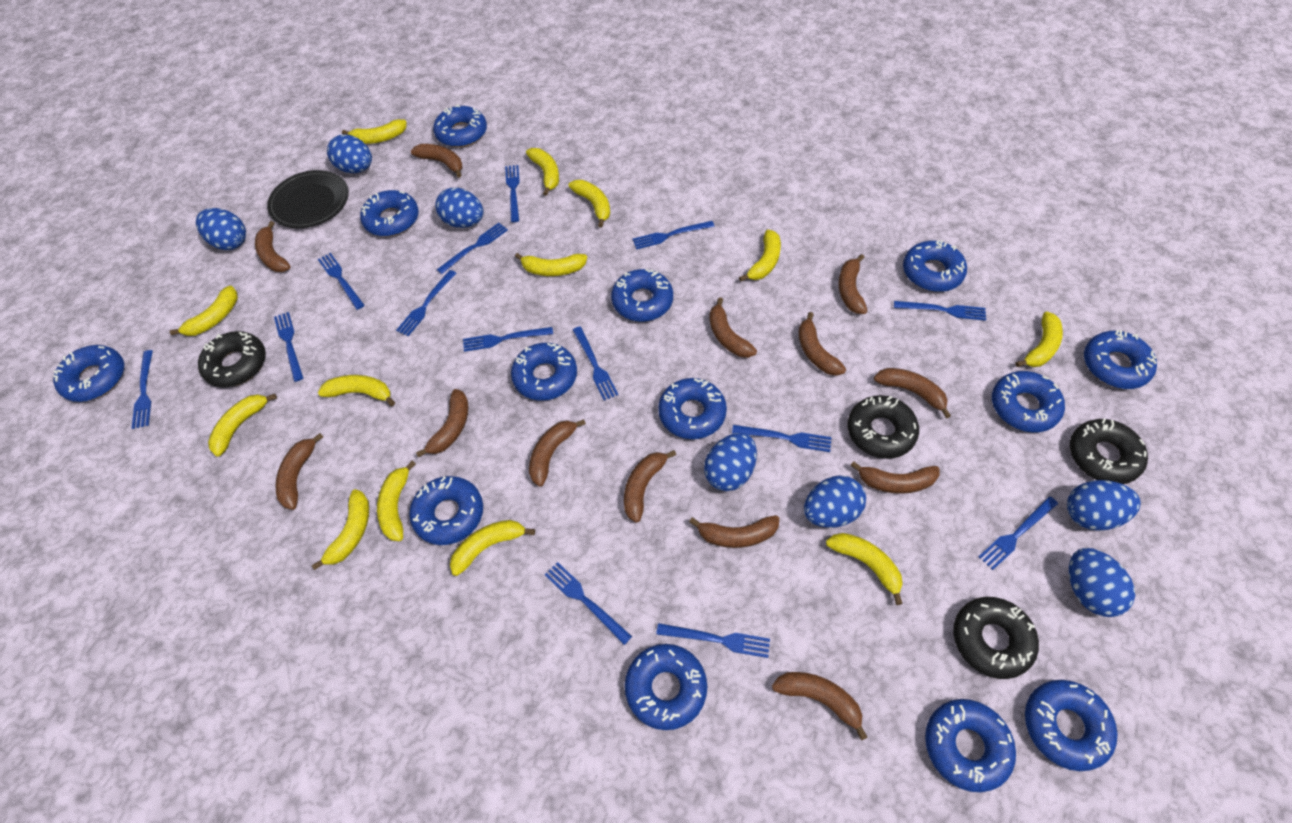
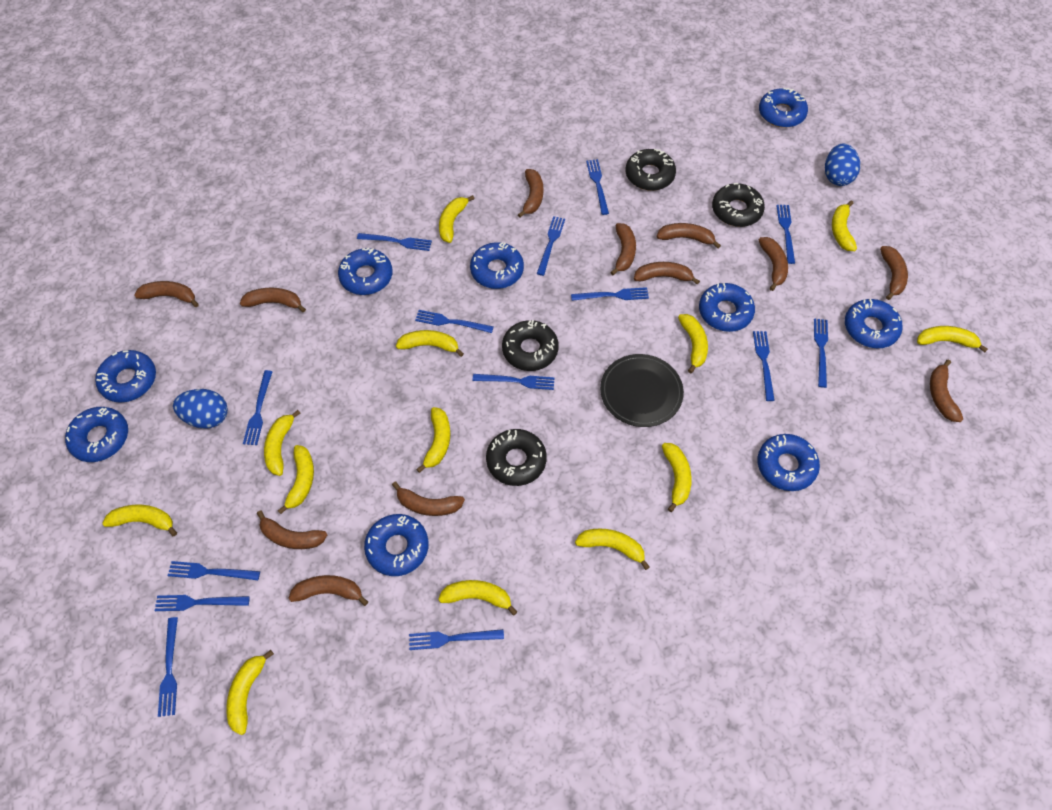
blue donut: [53,345,124,402] [360,190,419,236] [409,476,483,545] [433,104,487,147] [511,343,577,401] [611,269,673,321] [625,644,707,730] [658,378,727,439] [903,240,967,292] [925,699,1016,792] [992,371,1065,432] [1025,680,1117,771] [1084,330,1157,389] = 13 -> [65,407,128,462] [95,350,156,403] [338,248,392,295] [364,514,429,576] [470,242,524,289] [699,283,755,332] [757,434,820,491] [759,88,808,128] [845,299,903,348] = 9
blue egg: [196,208,246,250] [327,134,372,173] [435,188,484,228] [704,433,757,491] [804,476,866,528] [1067,480,1141,531] [1069,548,1135,617] = 7 -> [173,389,228,429] [825,144,860,186] = 2
brown banana: [255,221,291,272] [275,433,323,510] [411,144,462,178] [416,389,468,457] [529,419,586,487] [624,450,676,523] [689,515,779,548] [709,297,757,358] [772,672,868,740] [799,312,846,376] [839,254,867,314] [850,461,940,494] [874,368,951,418] = 13 -> [134,281,199,307] [240,288,306,313] [257,511,327,549] [288,575,368,606] [392,482,465,516] [518,169,543,218] [610,223,636,275] [634,262,700,285] [657,223,721,248] [759,237,788,291] [880,246,908,300] [930,359,963,422] = 12

